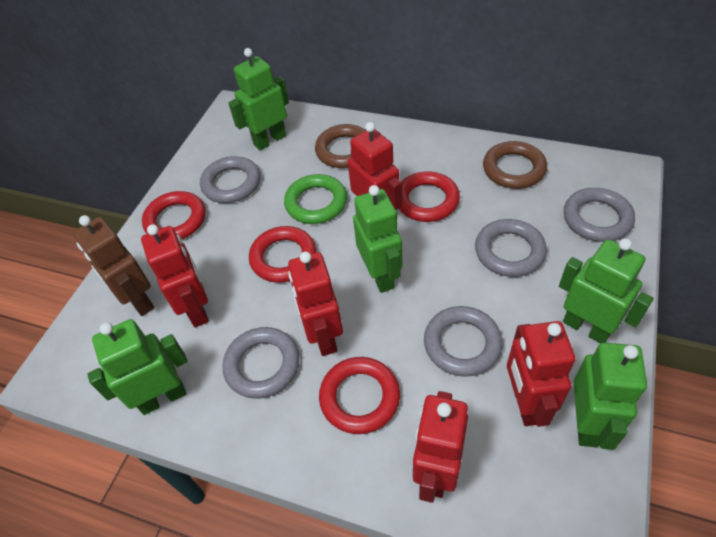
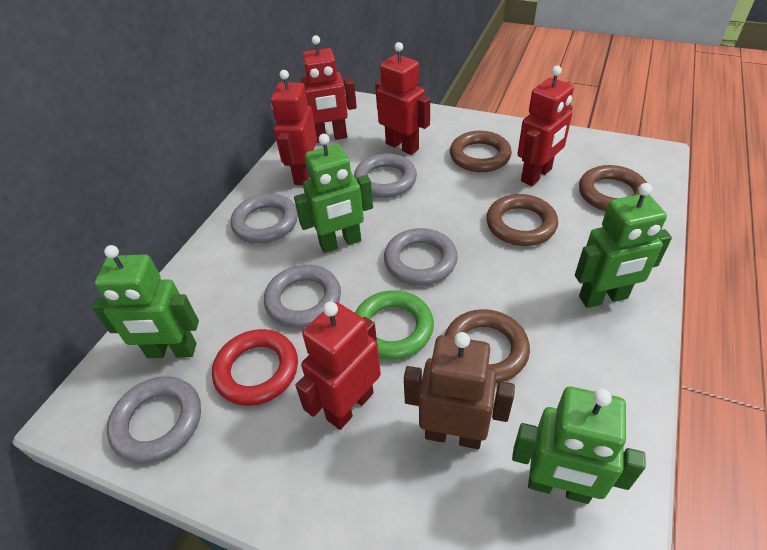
brown ring: [315,124,366,168] [483,141,547,189] = 2 -> [444,309,530,383] [450,131,512,172] [487,194,558,246] [579,165,650,211] = 4
green robot: [87,319,188,415] [228,48,289,151] [353,185,402,293] [559,238,654,343] [574,343,647,450] = 5 -> [91,245,199,358] [294,134,373,253] [512,387,646,504] [575,183,672,308] = 4
red ring: [142,191,205,239] [249,226,316,283] [319,357,400,434] [399,171,460,222] = 4 -> [212,329,298,406] = 1

